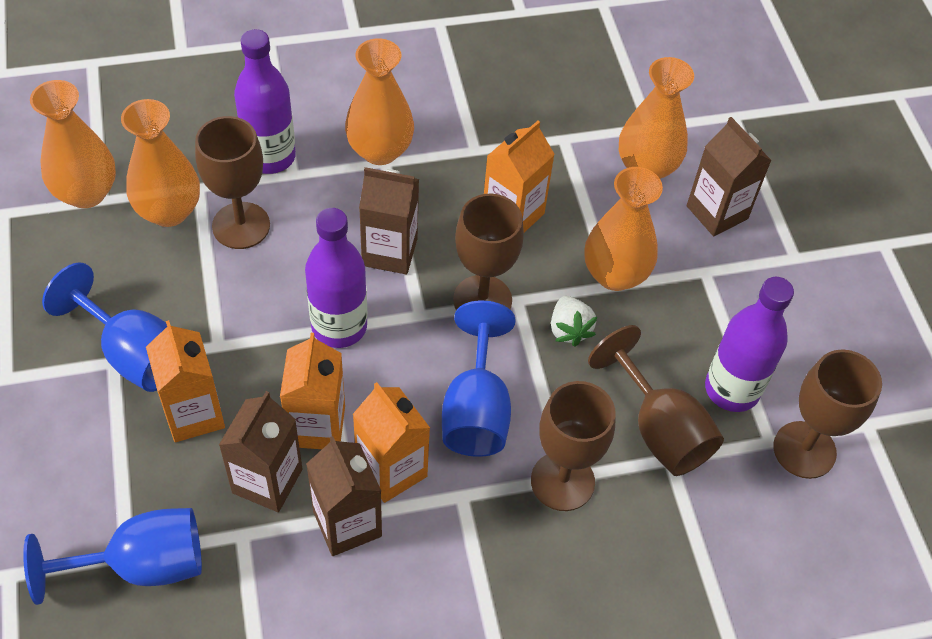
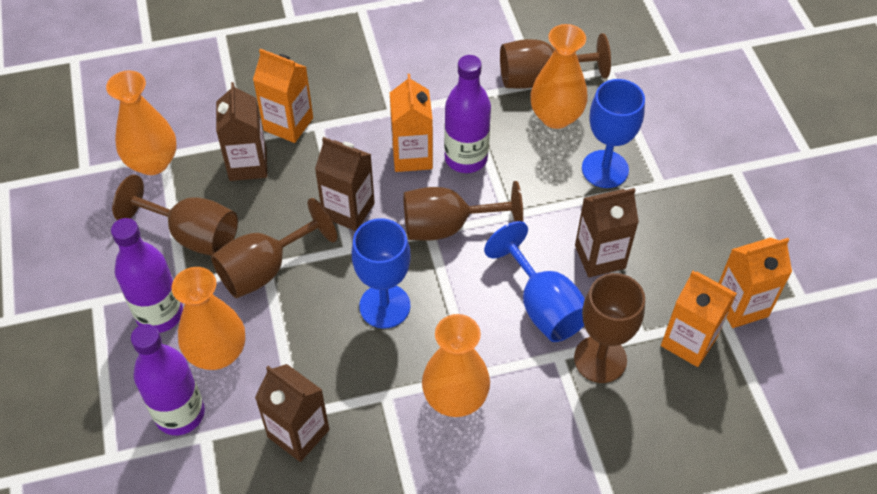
orange vase: [30,80,116,208] [121,99,200,227] [345,38,414,165] [585,167,663,291] [619,57,694,179] = 5 -> [106,71,177,175] [172,267,245,370] [422,314,490,417] [530,24,588,129] = 4
white strawberry: [551,296,597,347] = 1 -> none = 0

